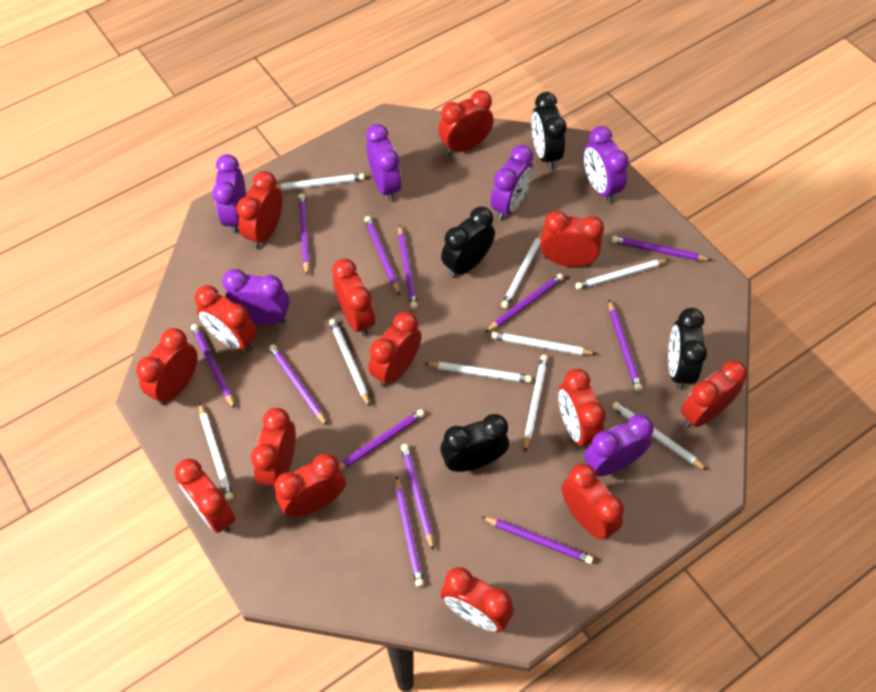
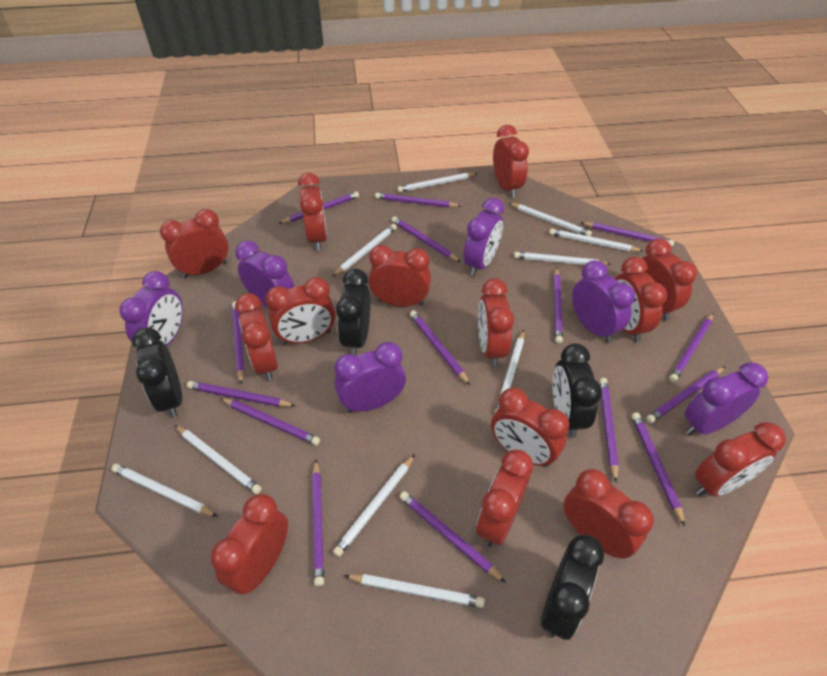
purple pencil: [191,324,235,409] [269,344,327,426] [298,194,310,276] [339,409,425,470] [364,216,400,295] [396,475,424,587] [398,224,418,309] [401,444,434,551] [482,517,594,564] [485,274,564,333] [609,300,642,391] [612,236,711,261] = 12 -> [187,381,295,407] [220,398,320,446] [232,301,245,385] [278,191,359,224] [312,460,324,587] [375,193,461,208] [392,216,461,262] [400,491,506,583] [410,310,470,385] [553,267,563,344] [580,222,674,247] [599,378,619,482] [632,412,685,526] [646,366,725,423] [669,313,713,382] = 15
white pencil: [199,402,233,500] [276,173,365,190] [329,319,370,407] [424,362,532,383] [491,331,596,355] [501,232,542,308] [524,355,548,452] [575,259,670,290] [612,402,707,470] = 9 -> [111,464,218,517] [175,425,262,494] [332,224,397,277] [333,454,415,557] [344,574,485,608] [397,173,478,192] [495,330,524,412] [509,203,592,236] [514,252,610,265] [549,228,643,252] = 10

